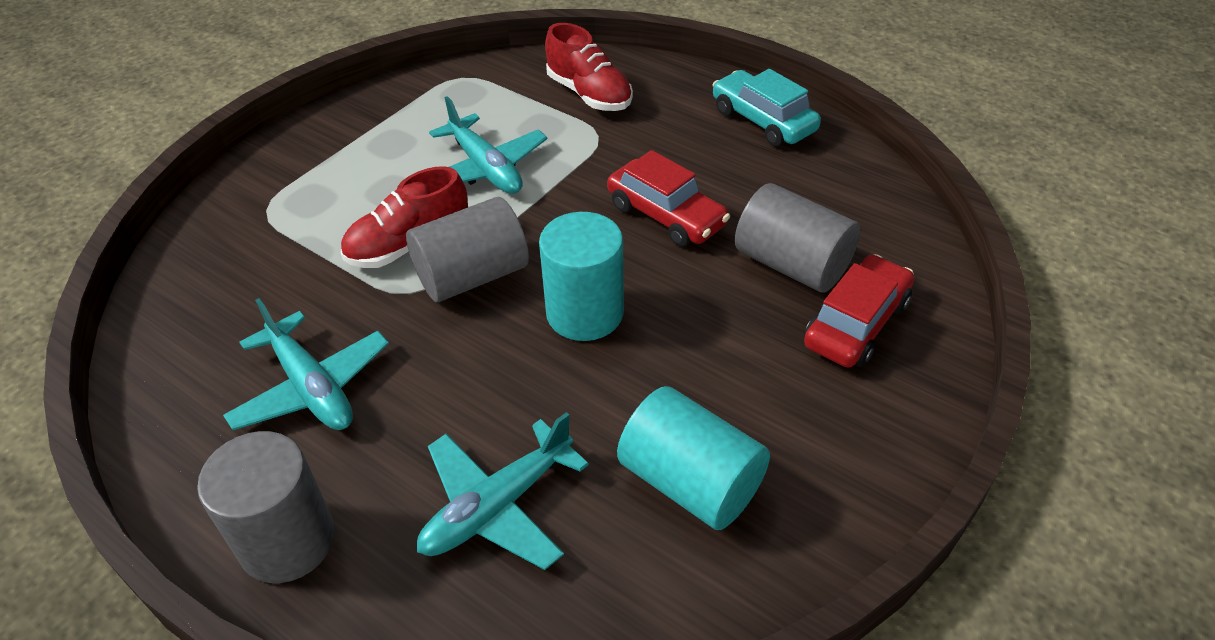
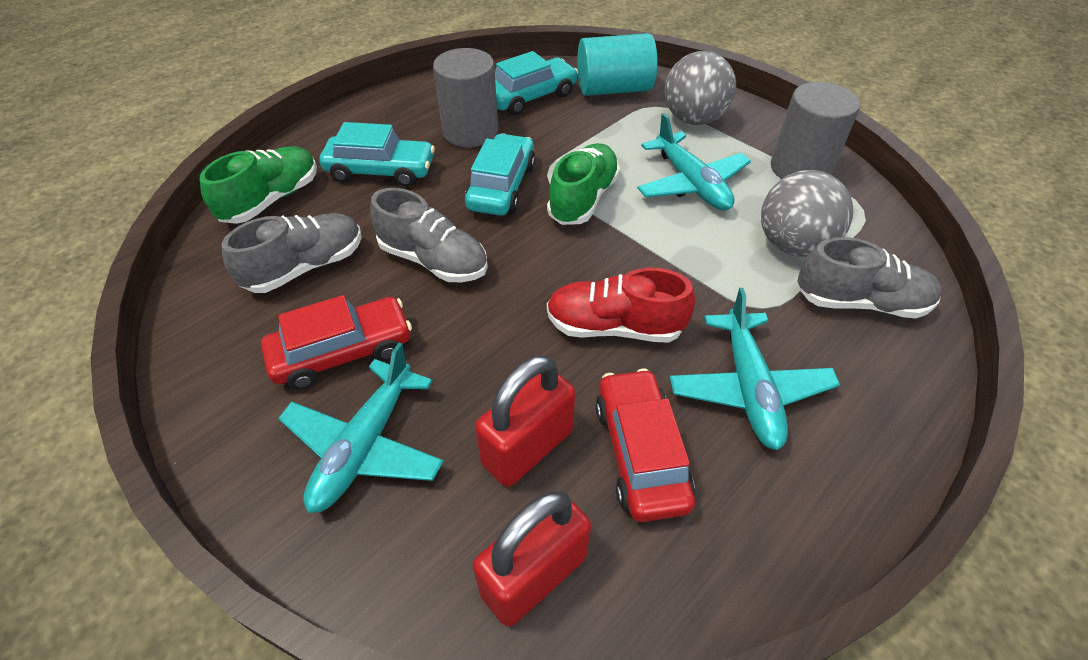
green shoe: none = 0 -> [200,146,317,224] [547,143,620,225] = 2
grey ball: none = 0 -> [665,51,736,125] [761,170,854,257] = 2
grey cylinder: [197,431,335,583] [406,197,529,302] [735,183,860,292] = 3 -> [433,48,498,147] [771,82,860,179] = 2
grey shoe: none = 0 -> [222,213,362,293] [370,188,488,282] [797,237,942,318] = 3
red padlock: none = 0 -> [473,491,591,626] [475,355,575,487] = 2
red shoe: [341,166,468,268] [545,23,633,111] = 2 -> [547,268,695,343] = 1
turquoise car: [712,69,821,147] = 1 -> [319,122,435,187] [465,133,536,216] [495,51,578,115] = 3
turquoise cylinder: [539,212,624,341] [617,386,770,530] = 2 -> [577,33,658,96] = 1

